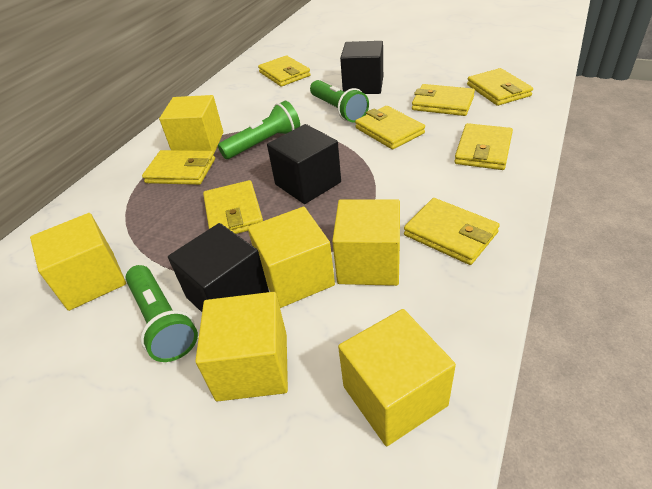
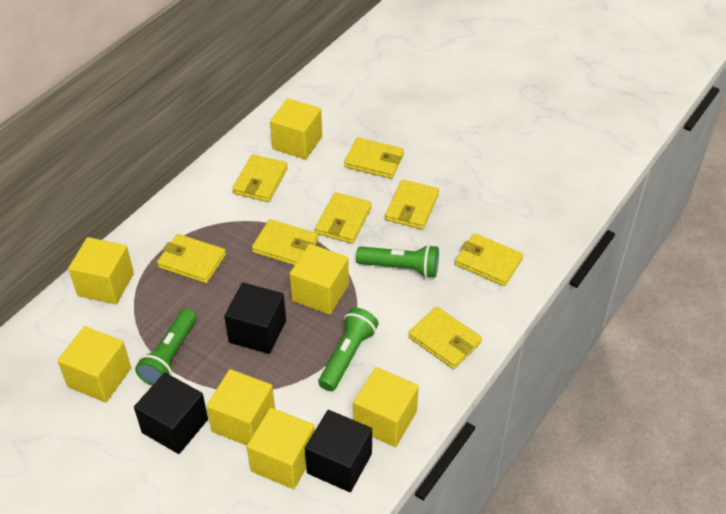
yellow cube: [30,213,126,311] [159,95,223,153] [195,292,288,402] [248,207,335,308] [332,199,400,286] [338,309,456,446] = 6 -> [57,326,131,403] [68,237,134,304] [206,369,275,446] [247,407,315,489] [270,98,322,159] [290,244,349,315] [353,367,419,447] = 7

